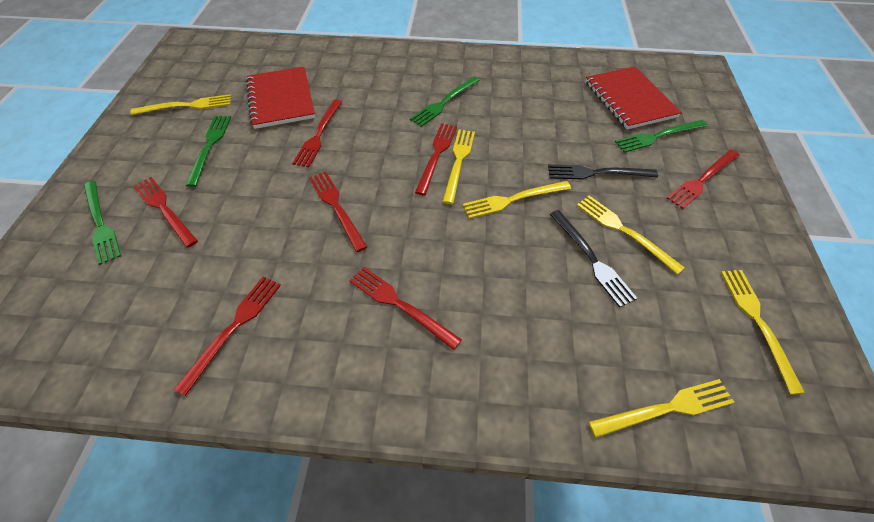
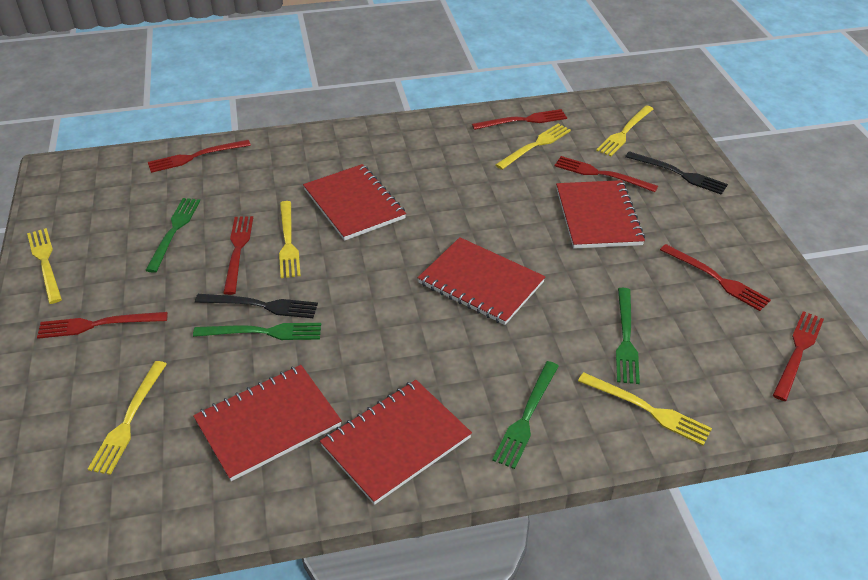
red notebook: [246,67,315,129] [585,67,682,130] = 2 -> [193,365,342,481] [303,164,406,241] [320,380,472,505] [418,237,545,325] [556,180,645,249] = 5

